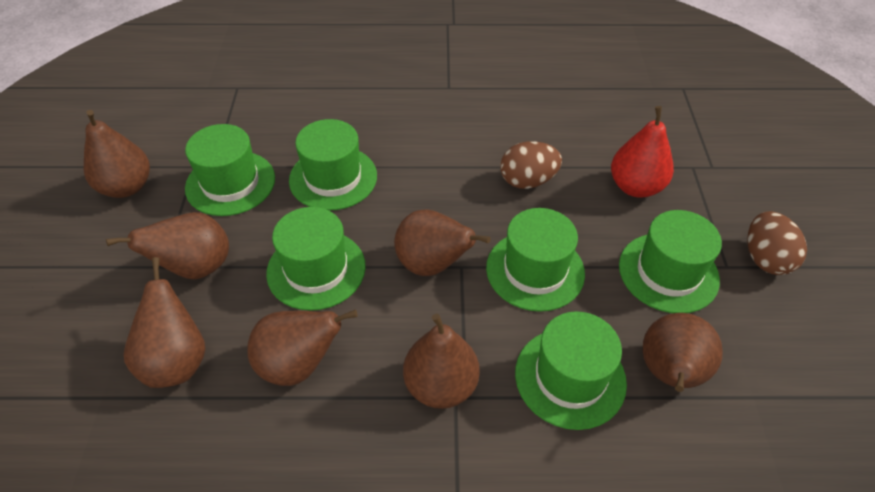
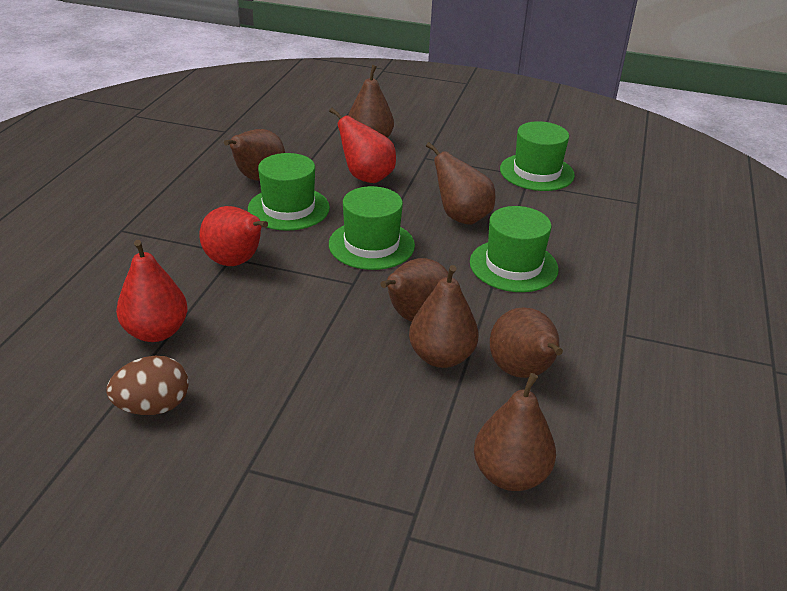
brown egg: [500,141,562,189] [747,211,807,275] = 2 -> [106,356,189,415] = 1
green hat: [185,124,275,216] [266,207,366,311] [289,119,377,210] [486,208,585,312] [515,311,627,430] [619,210,722,313] = 6 -> [248,153,330,231] [329,186,415,270] [470,206,559,292] [500,121,575,191] = 4
red pear: [611,106,674,198] = 1 -> [116,240,188,342] [199,206,268,266] [329,108,396,183] = 3

